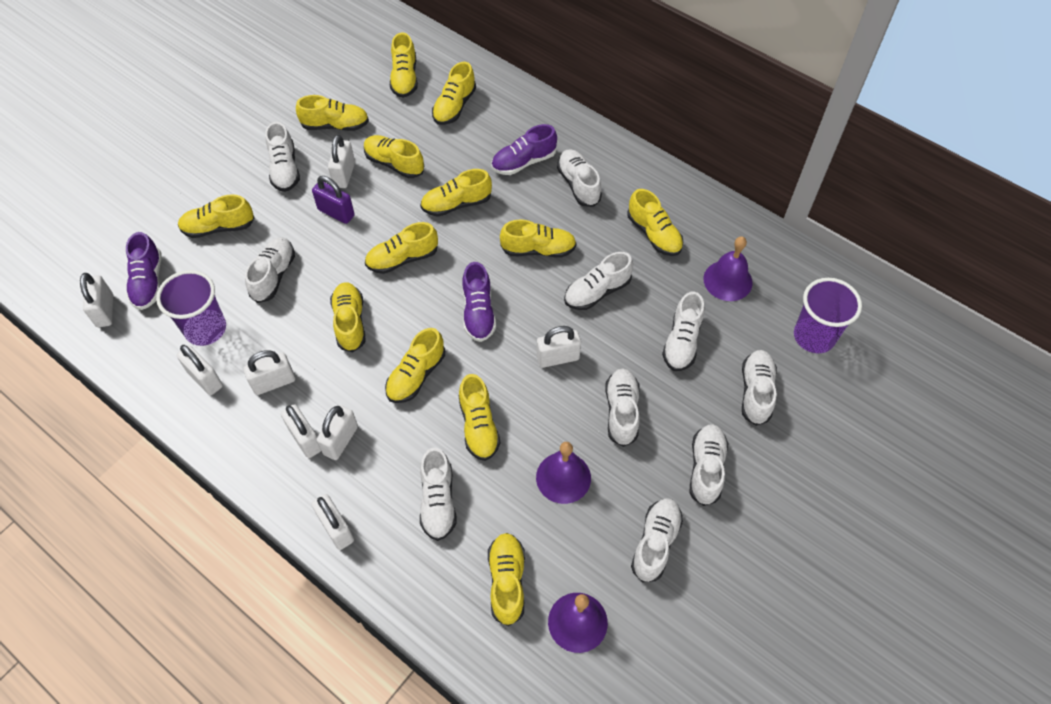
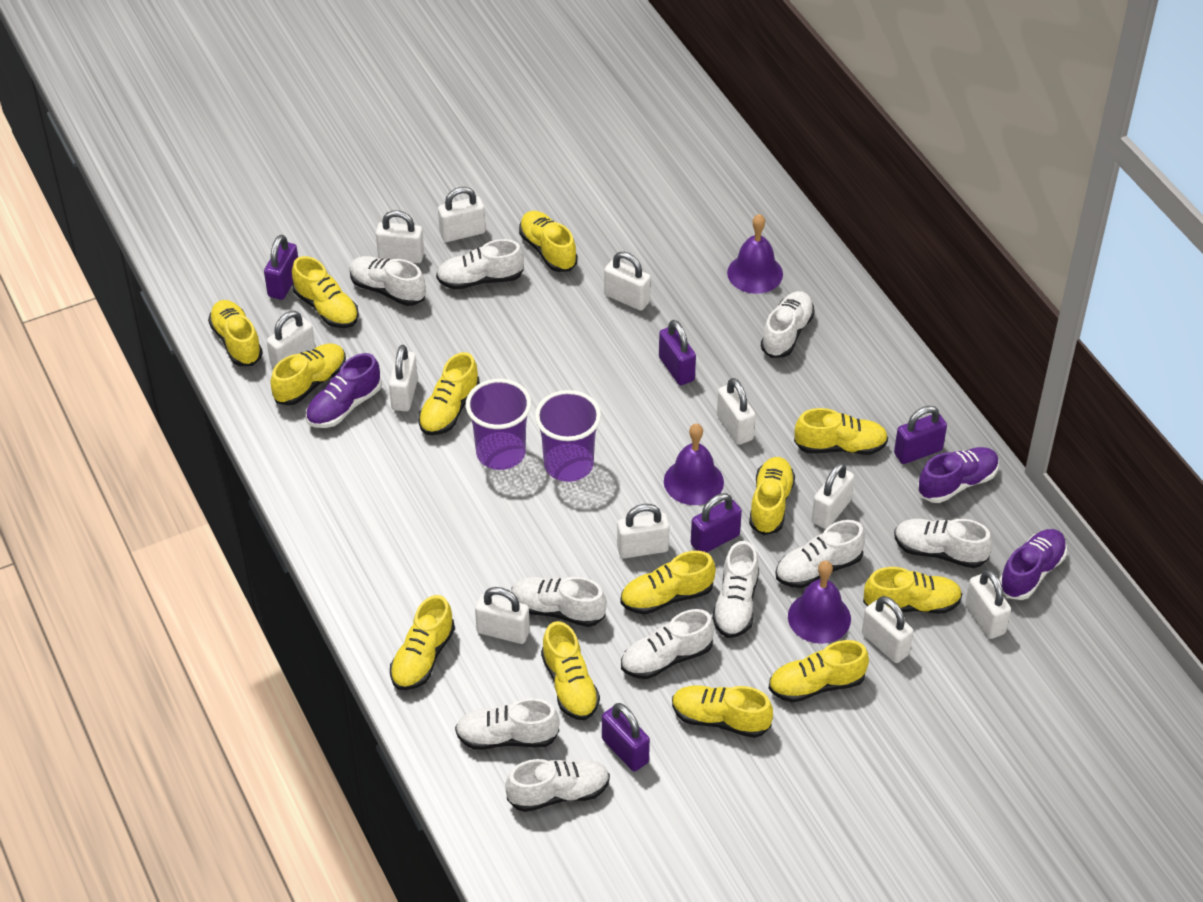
purple padlock: [312,176,355,224] = 1 -> [264,235,298,300] [602,703,650,771] [659,320,696,385] [691,493,742,553] [894,406,947,464] = 5
white padlock: [80,273,113,327] [176,345,223,395] [243,350,295,395] [281,404,321,458] [311,494,354,550] [316,405,358,460] [328,135,355,188] [537,326,581,368] = 8 -> [267,311,315,368] [376,210,424,263] [389,345,418,411] [438,187,486,242] [475,587,530,644] [604,252,651,311] [617,504,670,559] [717,378,755,445] [812,463,854,529] [862,596,914,663] [965,570,1011,639] = 11

